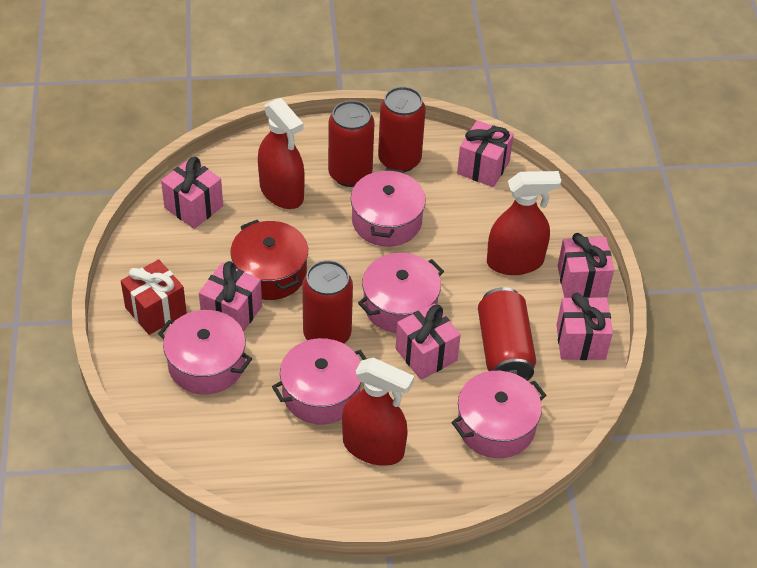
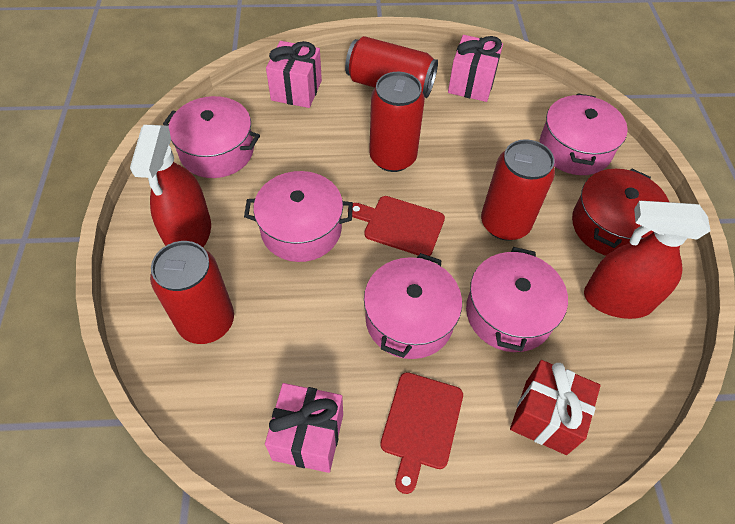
pink gift: [161,157,223,229] [199,261,262,332] [396,304,461,380] [457,120,514,187] [556,293,613,360] [558,233,614,298] = 6 -> [265,383,343,473] [266,41,322,108] [448,35,503,102] = 3
red cutting board: none = 0 -> [352,196,445,256] [380,372,463,494] = 2
red spray bottle: [258,98,305,209] [342,358,414,466] [487,171,561,275] = 3 -> [130,125,211,247] [584,201,711,319] = 2

